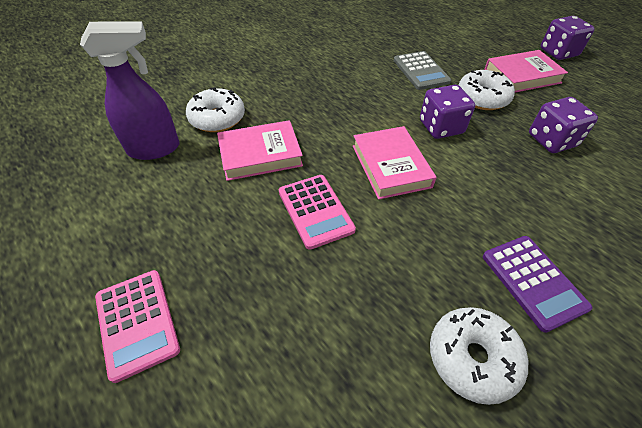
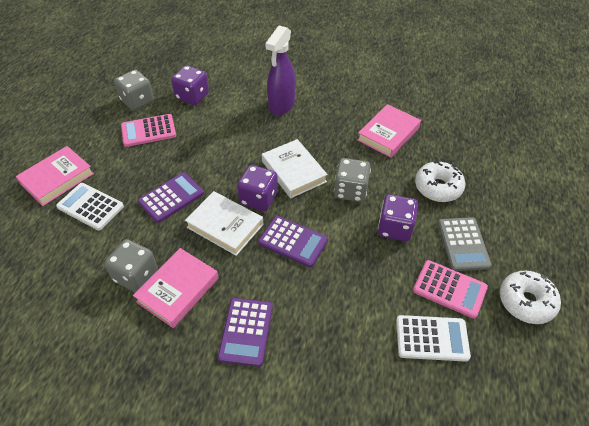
grey dice: none = 0 -> [104,239,158,293] [114,70,154,111] [334,158,371,202] = 3
purple calculator: [483,236,593,333] = 1 -> [138,172,204,223] [218,298,273,367] [258,216,328,267] = 3
white book: none = 0 -> [185,191,264,256] [262,139,328,198] = 2
white calculator: none = 0 -> [56,183,124,230] [396,315,471,362] = 2
white donut: [186,87,245,132] [430,307,528,405] [459,70,515,110] = 3 -> [415,161,465,202] [500,271,561,324] = 2

